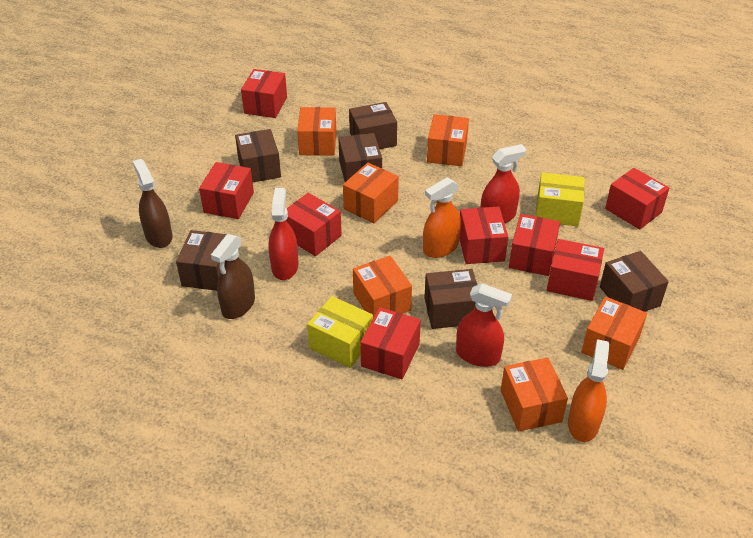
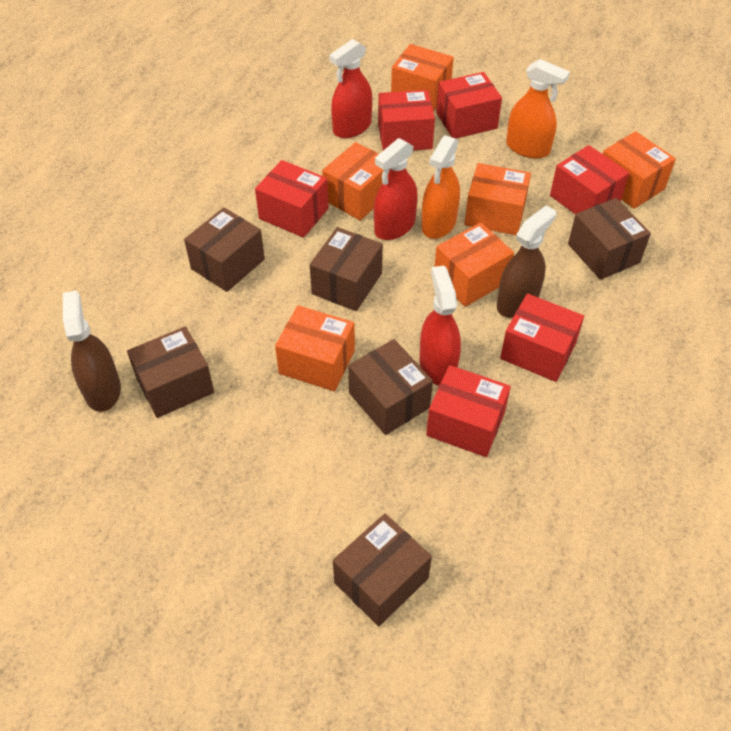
red box: [199,162,254,219] [241,69,287,118] [286,193,342,256] [360,307,421,379] [459,206,508,264] [509,214,560,276] [547,239,604,301] [605,168,669,230] = 8 -> [255,160,329,238] [378,90,435,150] [426,365,511,457] [436,72,502,139] [500,294,584,382] [550,145,629,214] = 6
yellow box: [307,296,373,368] [536,172,585,226] = 2 -> none = 0

